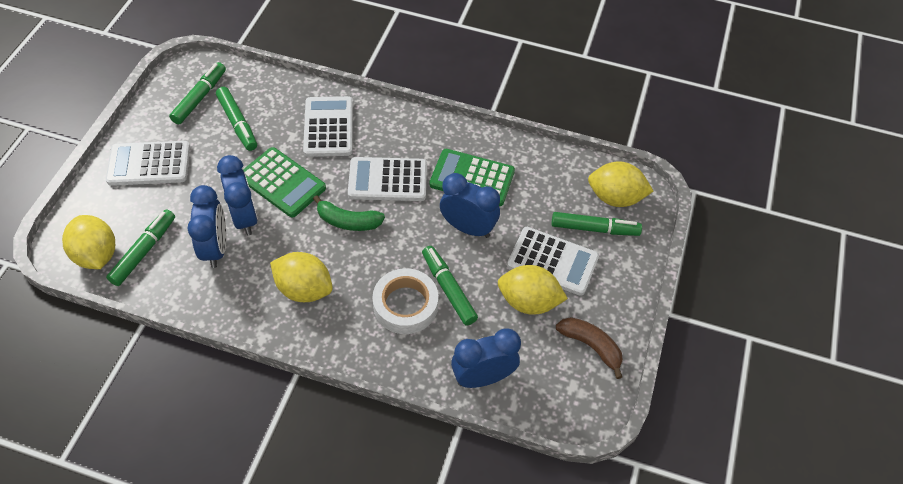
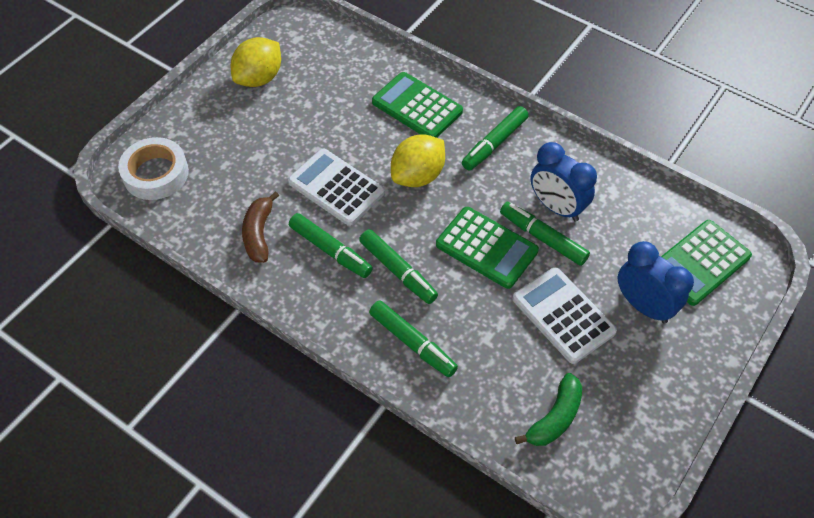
blue clock: [188,185,226,268] [217,155,258,235] [440,173,500,238] [451,328,521,388] = 4 -> [530,142,597,222] [618,241,694,324] = 2
green calculator: [243,147,326,218] [430,149,515,206] = 2 -> [372,72,463,138] [436,207,539,289] [661,220,752,306] = 3
white calculator: [106,141,190,186] [303,96,353,157] [348,157,427,201] [507,227,599,296] = 4 -> [288,149,385,226] [513,267,617,364] = 2
yellow lemon: [62,215,115,269] [270,252,333,302] [498,265,568,315] [588,161,653,207] = 4 -> [231,37,281,87] [391,134,445,187] = 2

